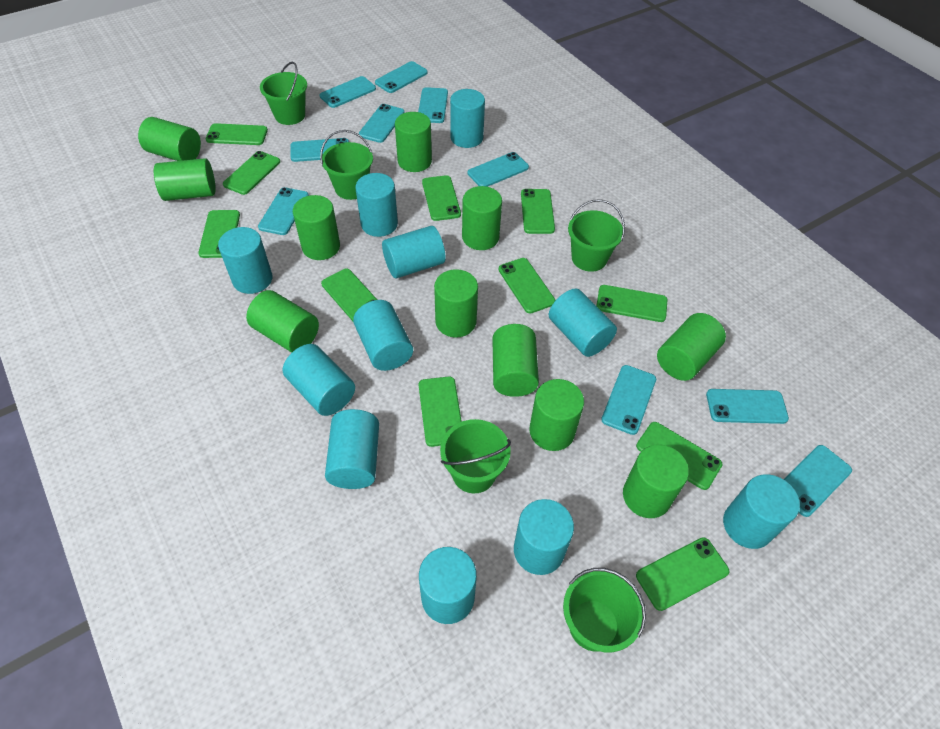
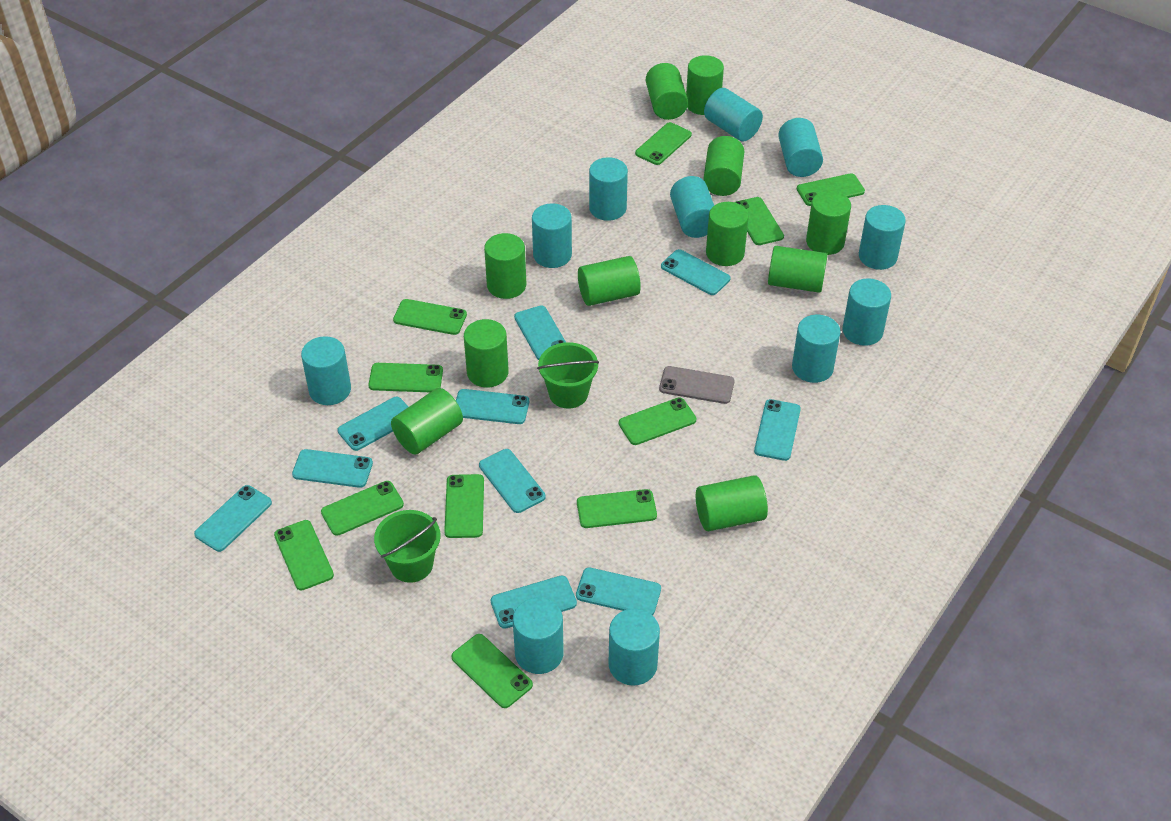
green bucket: [260,62,307,125] [320,130,373,200] [440,419,511,493] [563,568,646,652] [568,199,625,272] = 5 -> [374,510,441,583] [537,342,599,409] = 2
grey phone: none = 0 -> [659,366,735,404] = 1

